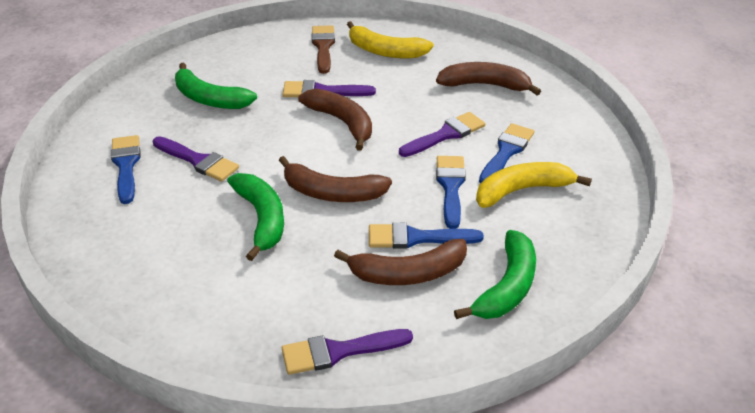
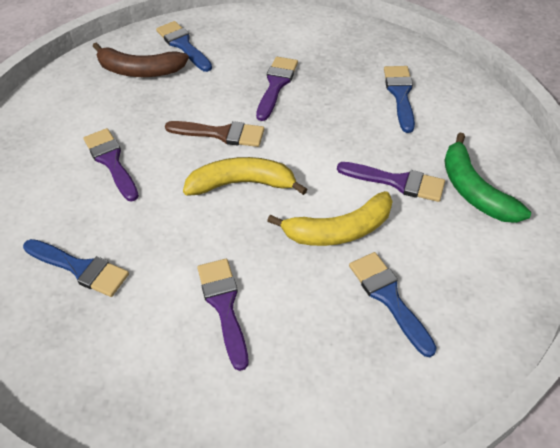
brown banana: [279,156,392,202] [298,89,372,151] [334,239,467,285] [436,62,541,95] = 4 -> [92,42,189,77] = 1
green banana: [175,63,257,109] [227,173,284,261] [454,230,536,319] = 3 -> [444,133,531,223] = 1

